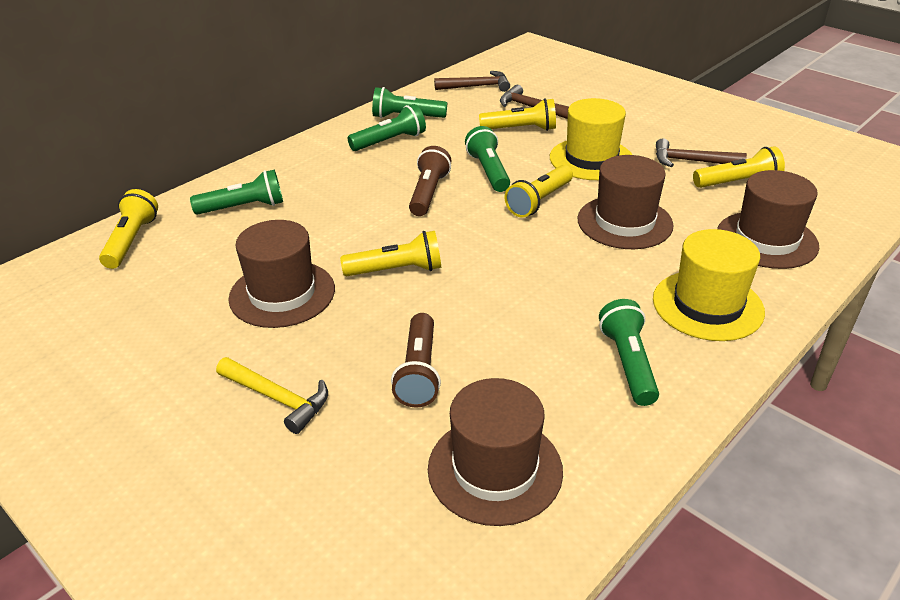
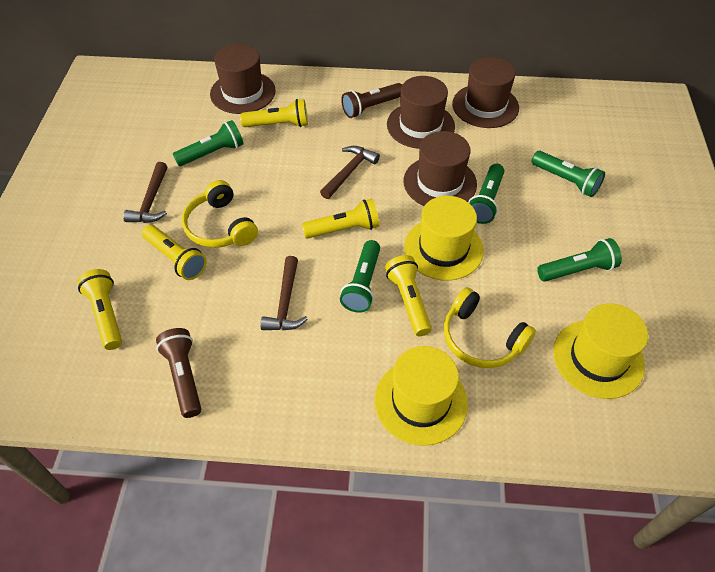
yellow hammer: [216,357,328,434] = 1 -> none = 0
yellow hat: [550,98,632,180] [653,229,765,341] = 2 -> [375,346,468,446] [404,196,484,281] [553,303,648,399] = 3
yellow headphones: none = 0 -> [182,180,258,248] [444,287,536,368] = 2

